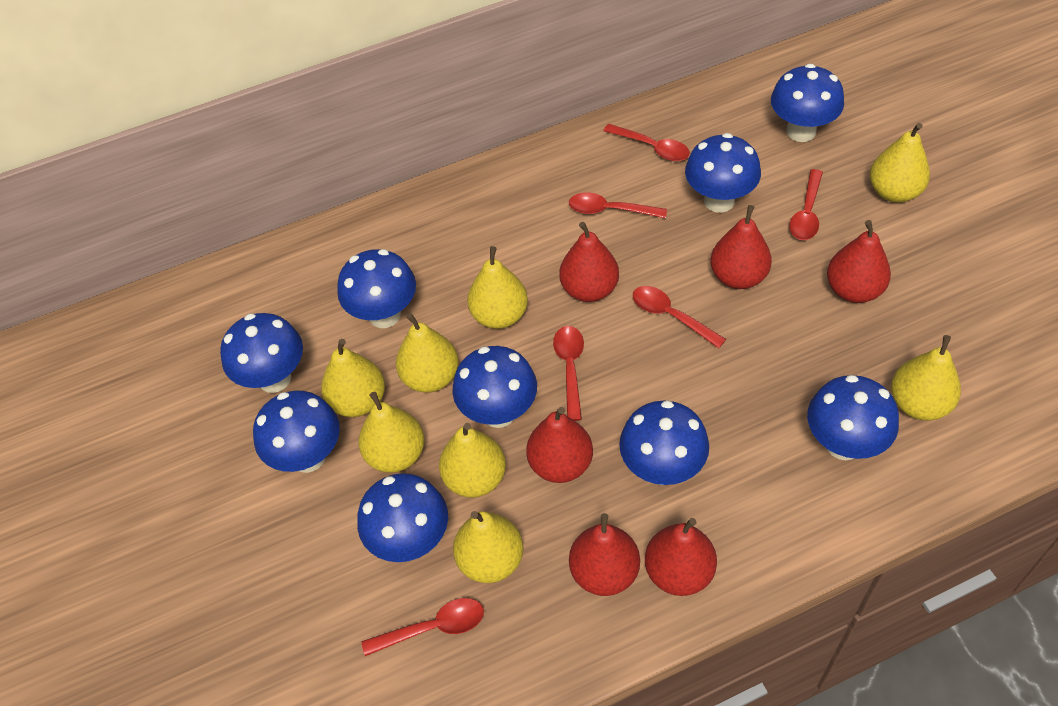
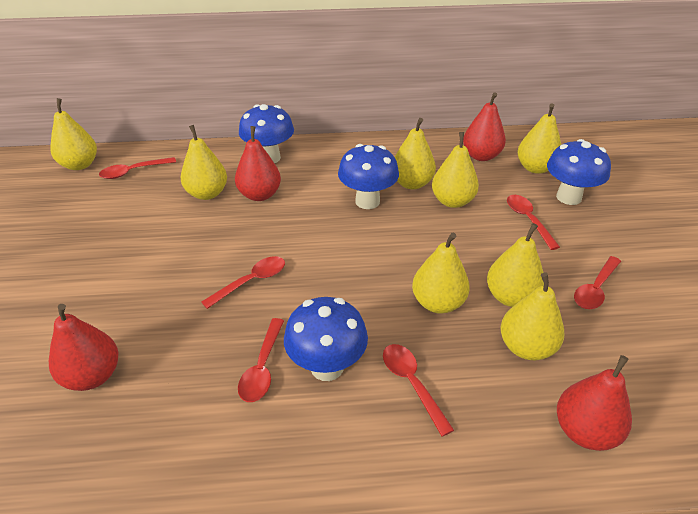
blue mushroom: [220,313,303,393] [253,391,340,473] [337,249,416,328] [357,473,448,562] [452,346,537,428] [619,400,709,485] [685,133,761,213] [771,64,844,142] [807,375,899,460] = 9 -> [239,104,294,163] [284,297,368,381] [338,144,399,209] [547,139,611,205] = 4
red pear: [526,407,593,483] [559,222,619,302] [569,513,640,596] [645,518,717,596] [711,205,772,289] [827,220,891,303] = 6 -> [49,304,119,391] [235,126,281,201] [463,92,506,161] [557,355,632,451] = 4

